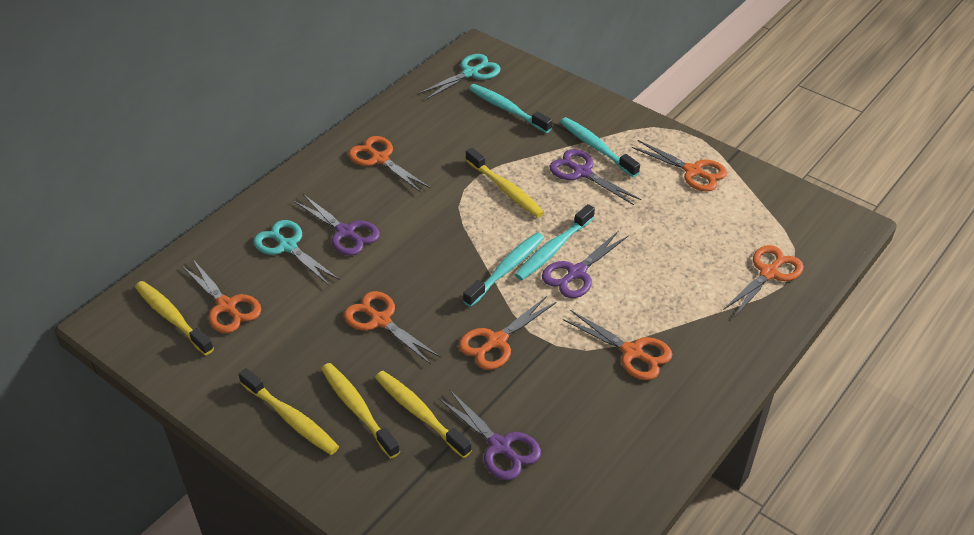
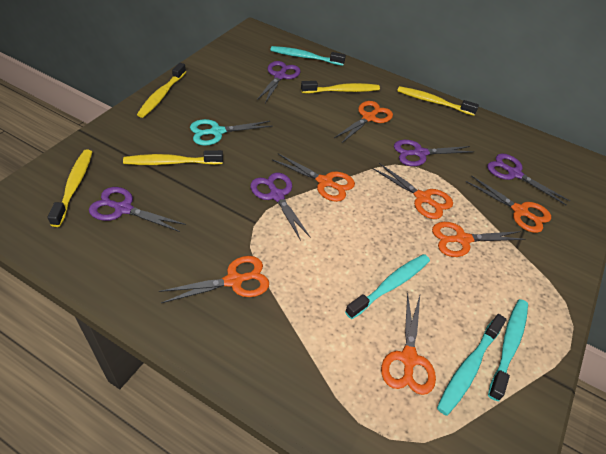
purple scissors: [294,194,380,256] [438,389,541,480] [542,231,629,298] [549,149,641,205] = 4 -> [89,187,186,232] [250,173,311,241] [257,61,301,103] [394,140,474,166] [487,154,570,205] = 5
turquoise scissors: [253,220,340,285] [418,54,501,100] = 2 -> [190,119,273,146] = 1

